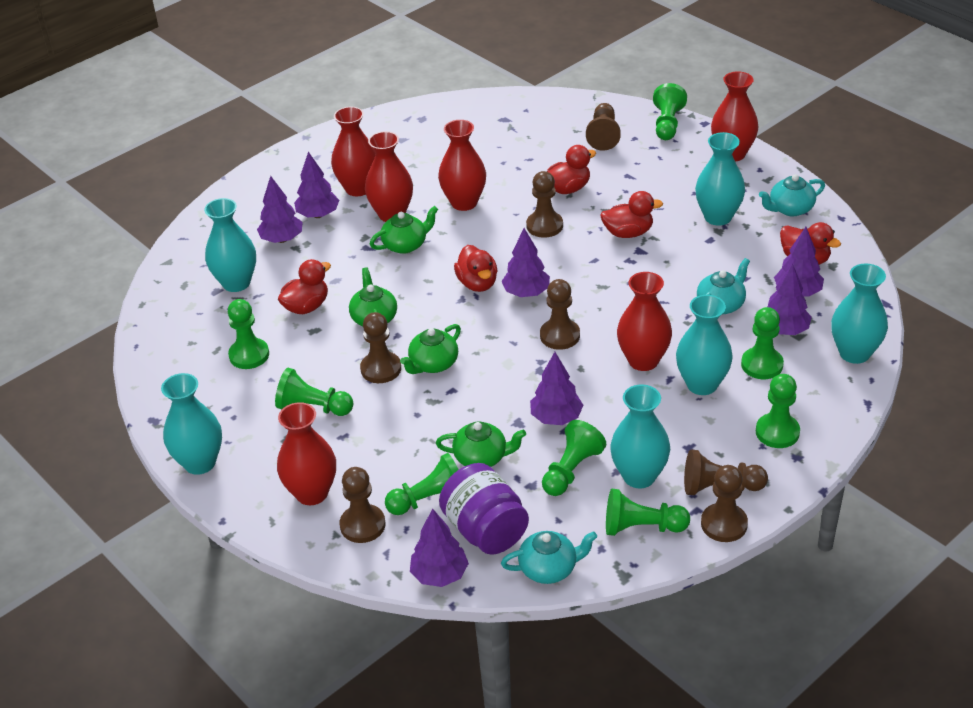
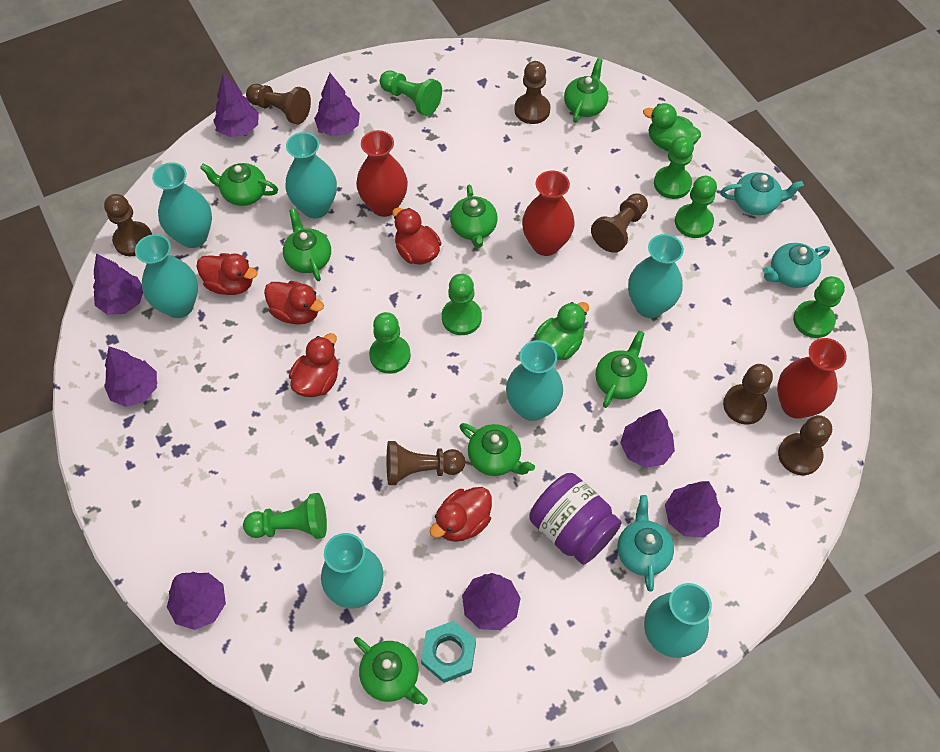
green duck: none = 0 -> [535,302,589,360] [643,103,701,152] = 2
green pawn: [228,299,269,369] [275,368,354,416] [385,453,459,515] [542,420,606,496] [606,489,690,536] [653,83,687,140] [741,307,784,379] [756,374,800,448] = 8 -> [243,493,327,539] [369,312,411,374] [380,70,442,116] [442,274,482,335] [654,136,694,199] [675,176,717,238] [793,276,845,338] = 7
green teapot: [349,267,397,326] [370,206,438,254] [400,324,461,374] [436,421,526,467] = 4 -> [200,163,278,206] [283,208,331,281] [354,637,428,705] [450,184,498,248] [459,423,535,476] [564,58,608,123] [595,331,647,408] = 7
purple tree: [257,176,303,243] [294,152,339,218] [410,509,469,587] [501,228,550,297] [530,352,583,425] [767,263,812,335] [774,227,824,297] = 7 -> [93,253,143,315] [104,347,157,407] [167,572,226,630] [213,73,259,137] [314,73,360,136] [462,573,521,630] [620,409,675,468] [665,481,721,538] = 8
red vase: [277,402,336,505] [331,107,376,196] [365,131,413,222] [438,120,486,211] [617,272,672,371] [711,71,759,161] = 6 -> [356,130,408,217] [522,170,575,256] [777,338,847,419] = 3
turquoise nut: none = 0 -> [421,621,476,683] = 1
turquoise vase: [161,373,222,475] [204,198,256,292] [610,385,670,488] [676,295,733,395] [695,132,745,226] [831,264,888,364] = 6 -> [135,234,198,318] [152,162,212,248] [285,132,337,218] [321,533,384,609] [506,340,563,421] [628,234,684,318] [644,583,712,658] = 7

